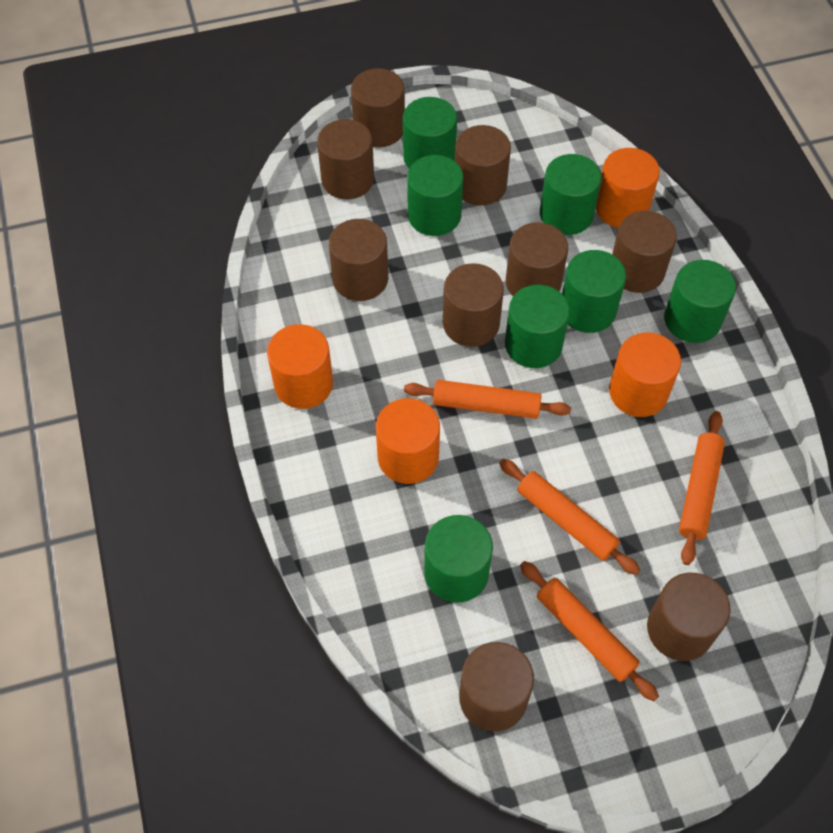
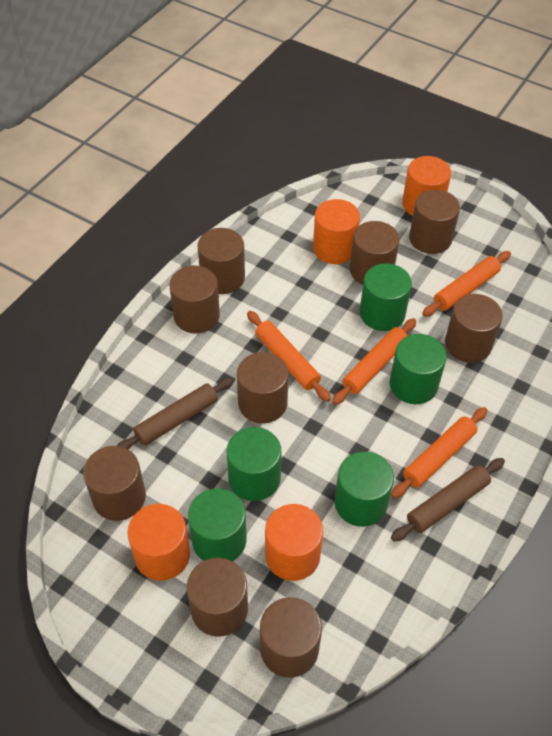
brown rolling pin: none = 0 -> [117,377,235,450] [391,458,505,542] = 2
green cylinder: [403,97,457,168] [407,155,463,236] [424,515,493,603] [505,285,570,368] [540,154,602,235] [562,250,626,333] [664,260,736,343] = 7 -> [188,488,247,561] [226,427,281,501] [334,452,394,527] [360,263,412,331] [390,334,447,404] = 5

